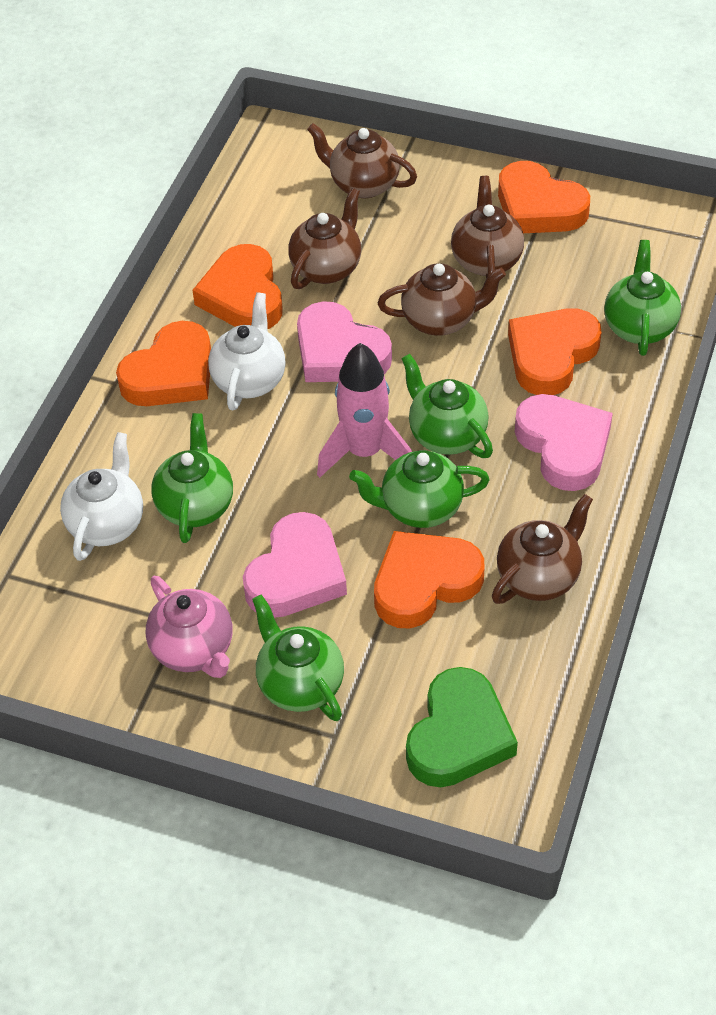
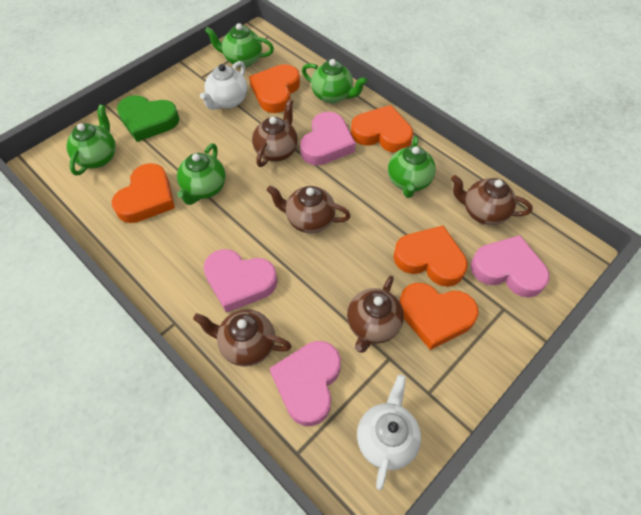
pink heart: [243,512,347,618] [297,301,392,382] [515,394,613,491] = 3 -> [203,249,277,313] [270,341,341,426] [300,112,356,165] [471,235,549,298] = 4
pink rocket: [317,343,412,478] = 1 -> none = 0
pink teapot: [146,576,232,678] = 1 -> none = 0

